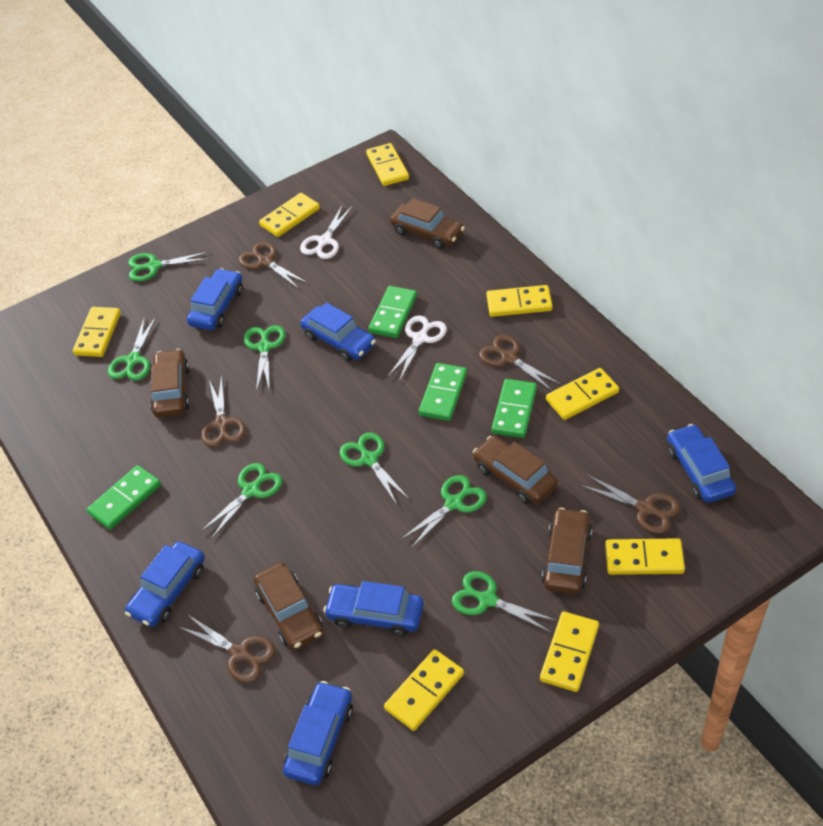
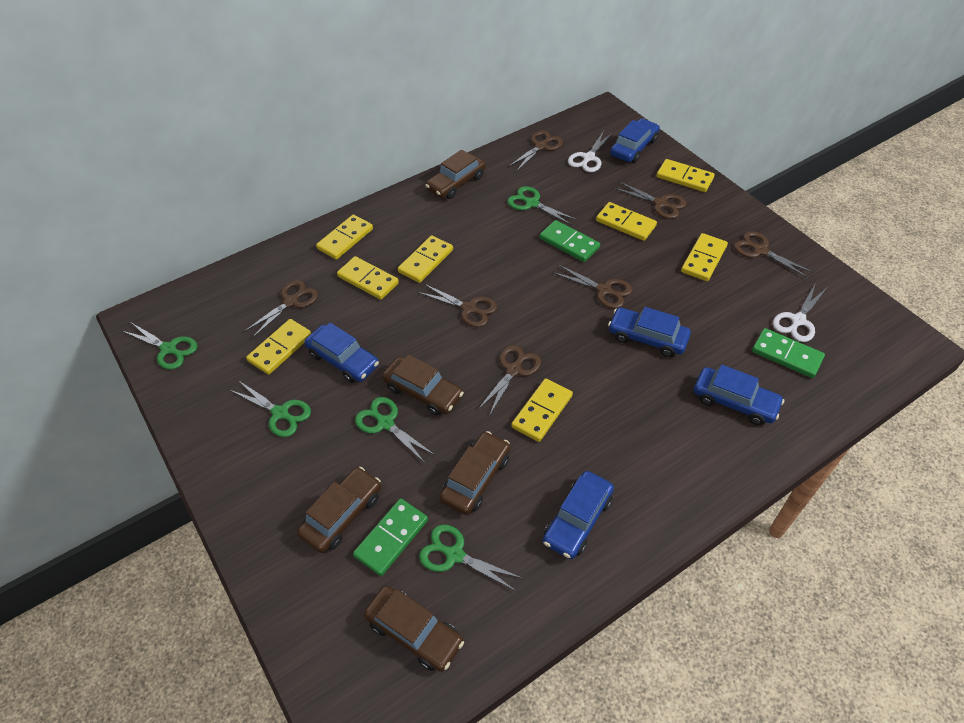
blue car: [125,541,205,627] [187,268,243,330] [283,681,353,785] [300,302,376,361] [323,581,424,637] [667,424,736,503] = 6 -> [304,323,379,383] [543,471,614,559] [608,307,691,357] [610,118,660,163] [694,365,784,425] = 5
brown scissors: [179,614,276,683] [201,375,246,447] [239,242,307,289] [479,335,561,391] [581,474,680,534] = 5 -> [244,280,318,338] [418,284,497,327] [478,345,541,416] [508,131,563,172] [553,265,632,309] [614,181,686,219] [734,231,813,278] = 7
green domino: [87,465,161,530] [368,286,417,338] [419,363,467,421] [491,379,537,438] = 4 -> [353,499,428,576] [540,220,600,262] [752,328,825,378] = 3
green scissors: [108,316,156,381] [128,252,208,282] [200,463,282,539] [244,325,286,392] [339,432,409,505] [401,475,487,548] [452,571,557,633] = 7 -> [122,323,197,370] [230,381,311,437] [355,397,435,463] [419,524,522,592] [507,186,578,225] = 5

